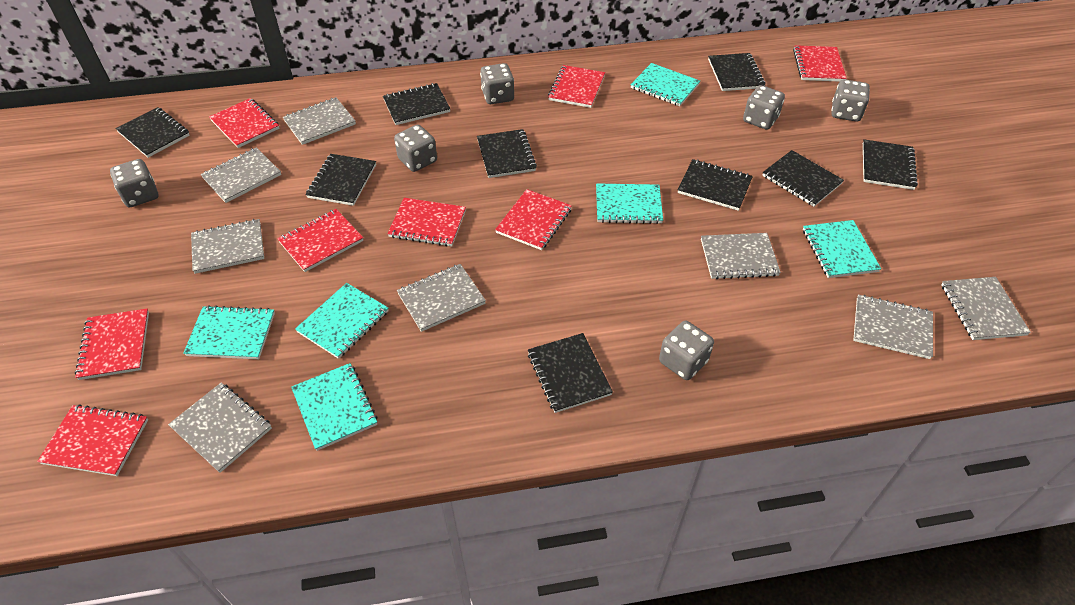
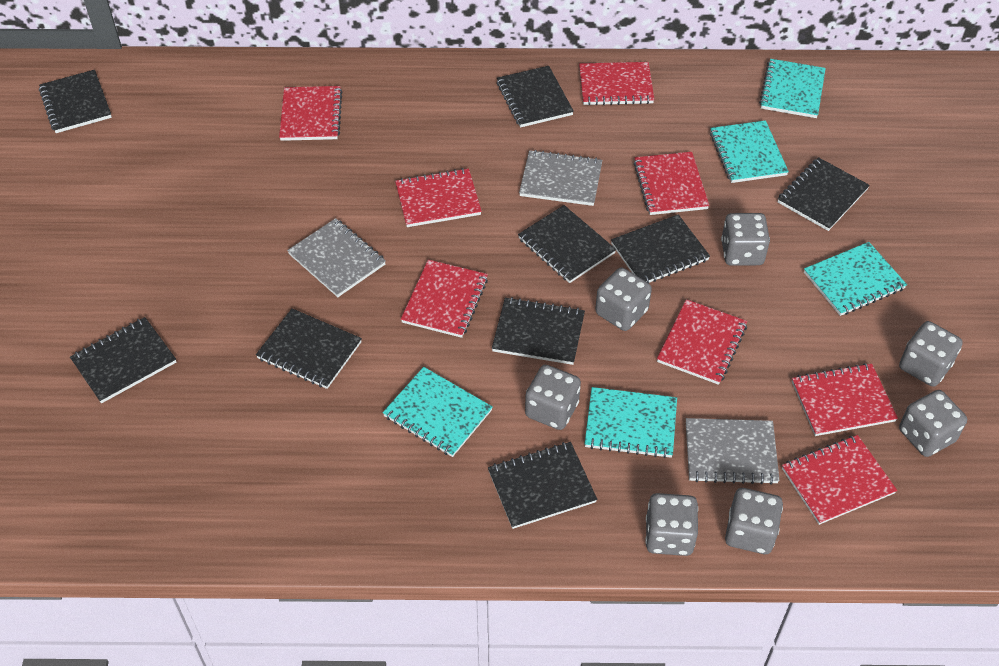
grey dice: [110,159,159,207] [394,125,437,172] [480,63,514,104] [659,321,714,380] [743,85,785,130] [831,79,870,122] = 6 -> [525,365,581,430] [595,268,652,331] [645,493,698,556] [721,213,770,266] [725,488,783,554] [899,321,963,387] [899,390,967,457] = 7
grey notebook: [168,383,272,473] [191,219,264,274] [201,147,281,203] [283,97,356,145] [397,264,486,332] [701,233,781,279] [853,295,933,359] [941,277,1031,340] = 8 -> [287,218,386,297] [519,150,602,206] [686,418,780,485] = 3
turquoise notebook: [183,305,275,359] [291,363,377,451] [295,283,389,359] [596,183,663,224] [630,63,700,106] [803,220,881,278] = 6 -> [383,367,493,457] [585,387,677,458] [710,120,789,183] [759,59,826,118] [804,242,907,316] = 5

